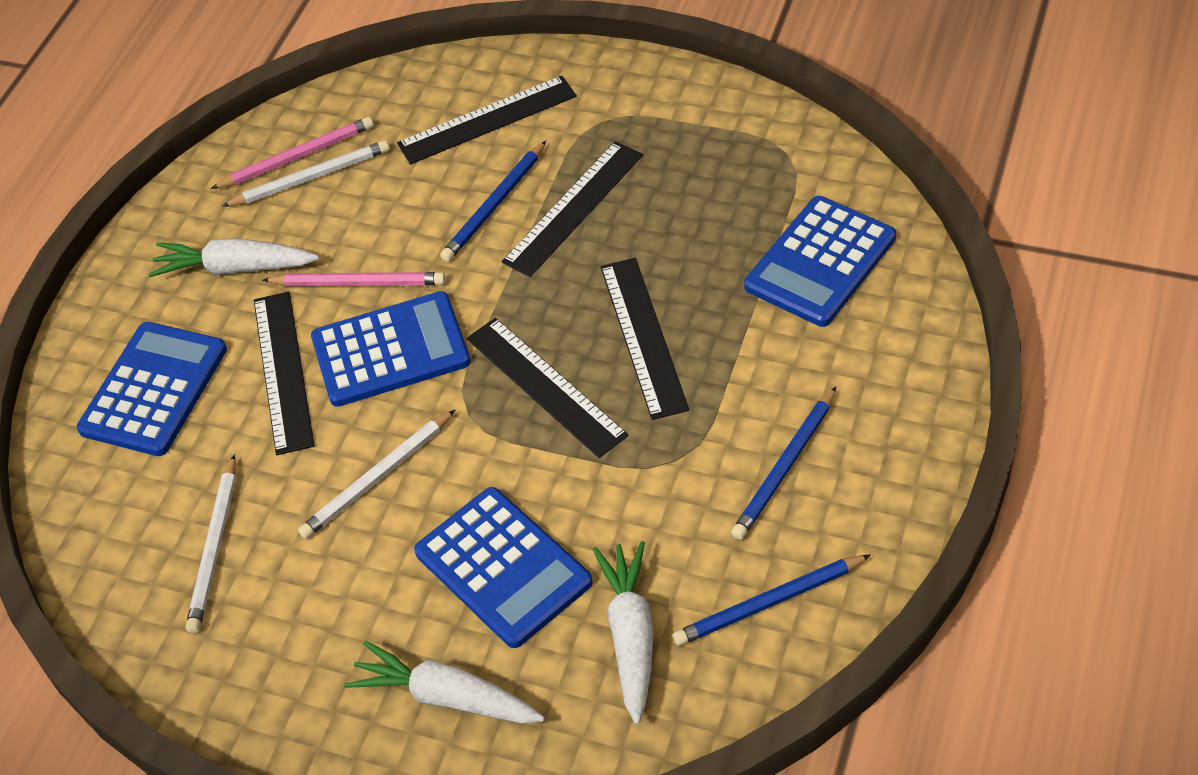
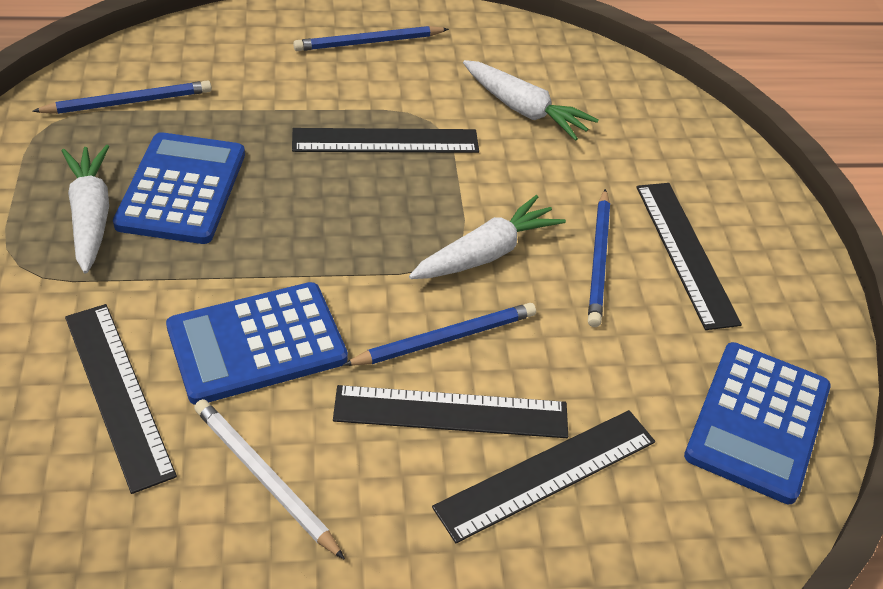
blue calculator: [77,322,227,456] [311,291,471,407] [414,487,593,648] [744,196,896,327] = 4 -> [113,132,245,244] [166,282,348,405] [684,342,831,504] = 3
blue pencil: [440,141,546,262] [673,555,870,646] [731,387,836,540] = 3 -> [32,80,212,114] [293,26,449,51] [343,303,536,366] [588,189,610,327] = 4
pink pencil: [211,117,374,189] [262,272,446,286] = 2 -> none = 0
white pencil: [186,454,236,633] [222,140,390,207] [298,410,455,539] = 3 -> [194,399,345,560] = 1

